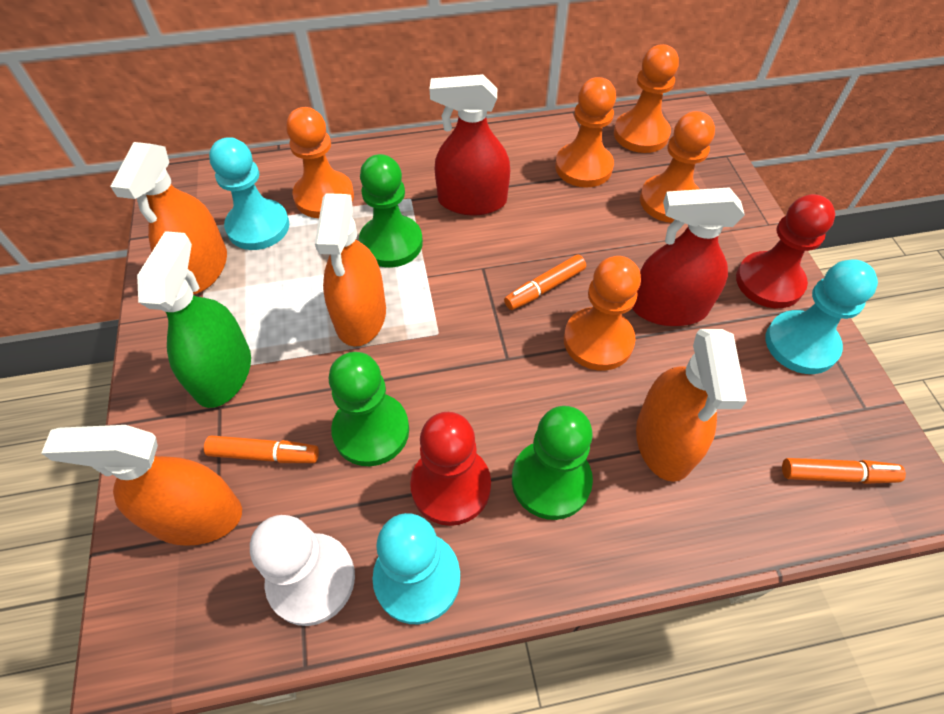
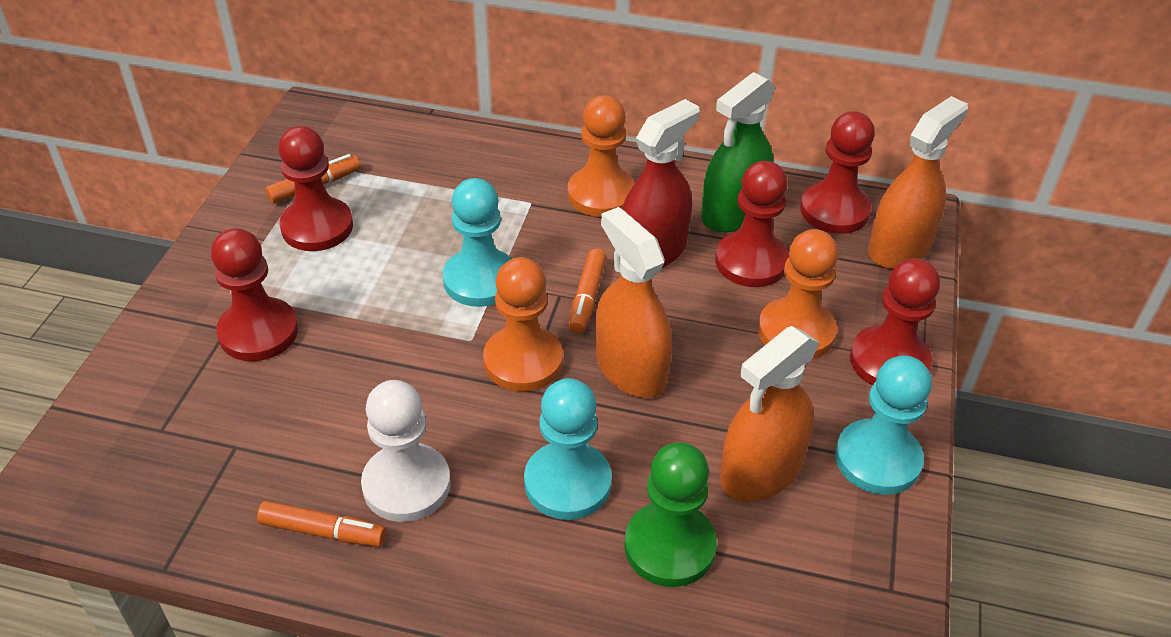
green pawn: [329,352,409,466] [359,154,423,267] [512,406,593,520] = 3 -> [625,442,717,587] = 1
orange pawn: [286,107,354,218] [555,77,616,188] [564,256,641,371] [614,44,679,153] [640,111,715,223] = 5 -> [483,257,563,391] [568,95,635,217] [758,229,839,360] = 3
orange spray bottle: [41,425,242,546] [110,142,227,294] [315,193,386,347] [636,329,747,482] = 4 -> [595,207,672,398] [720,326,819,502] [868,96,968,269] = 3
red pawn: [410,412,491,526] [736,194,835,308] = 2 -> [211,228,298,361] [278,126,353,251] [715,161,789,287] [800,111,875,234] [850,258,940,385] = 5
red spray bottle: [430,74,510,215] [632,187,745,326] = 2 -> [622,99,699,269] = 1

